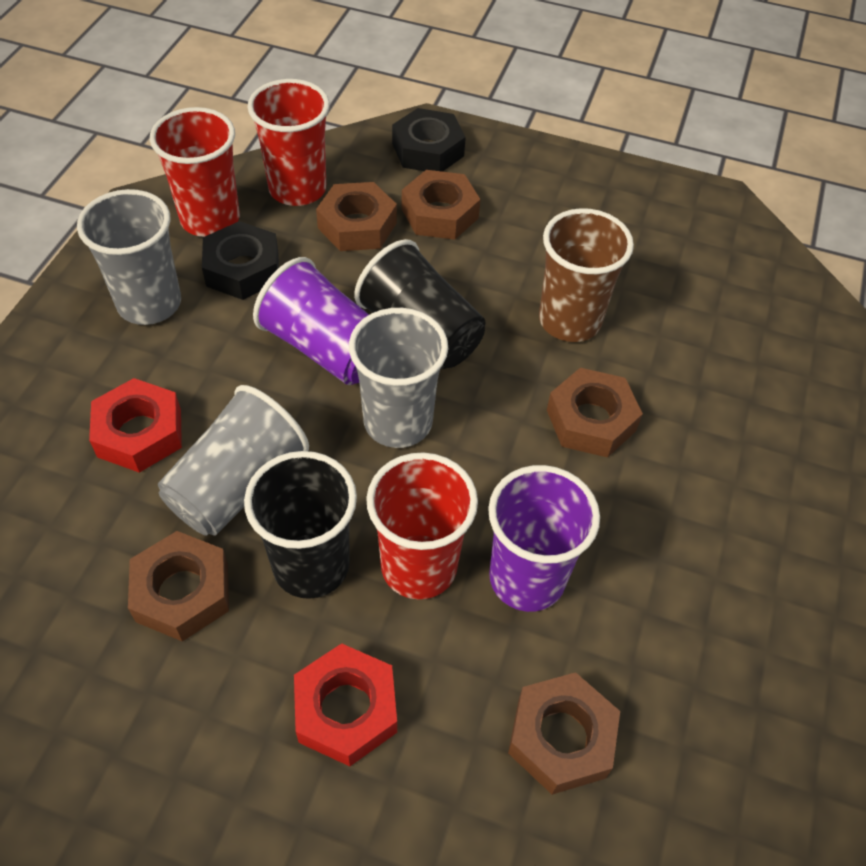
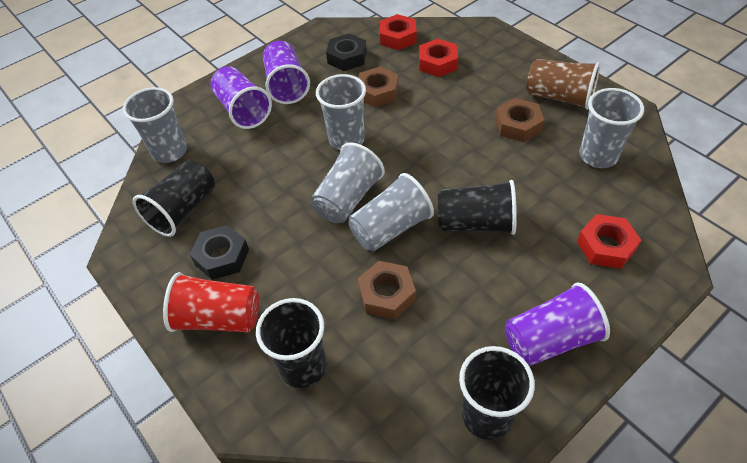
black cup: [244,451,357,599] [354,239,485,369] = 2 -> [133,160,215,237] [256,298,327,388] [438,180,517,235] [459,346,535,440] = 4
brown nut: [128,531,229,642] [316,182,397,251] [402,170,480,240] [508,672,620,795] [547,368,643,458] = 5 -> [358,67,398,107] [358,261,416,319] [495,98,544,142] = 3
grey cup: [77,189,181,325] [158,385,309,536] [349,308,448,448] = 3 -> [123,87,187,163] [311,143,385,223] [316,74,366,150] [348,173,434,252] [579,88,644,168] = 5
purple cup: [253,257,369,385] [488,465,600,612] = 2 -> [210,66,272,129] [263,41,310,104] [505,282,610,366] = 3
red cup: [150,107,240,237] [247,79,330,206] [366,452,478,599] = 3 -> [163,272,259,332] = 1
red nut: [89,378,182,473] [294,643,397,766] = 2 -> [380,14,417,50] [419,39,458,77] [577,214,641,269] = 3

